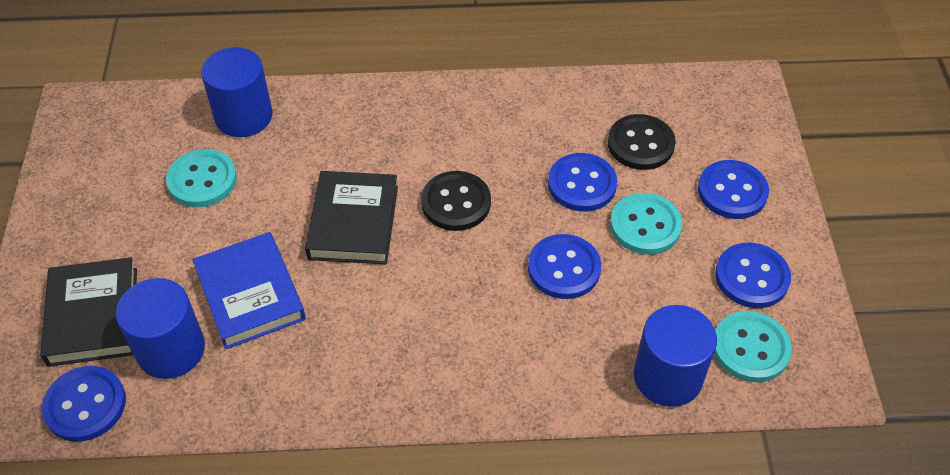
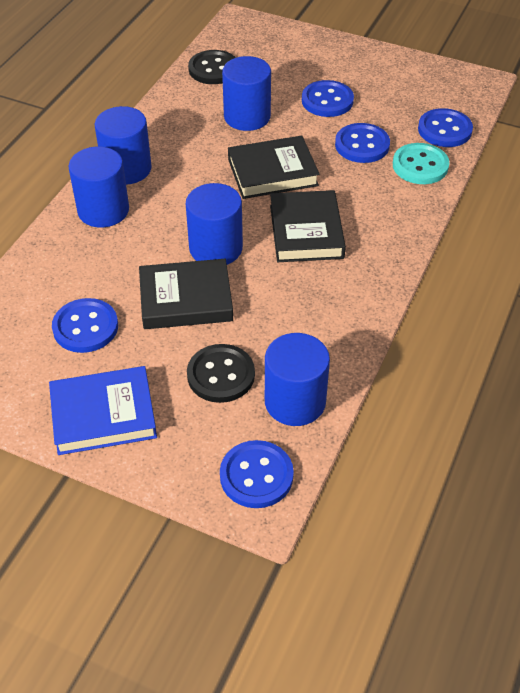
black book: [40,257,137,367] [305,171,398,264] = 2 -> [139,259,233,329] [228,136,320,199] [270,190,346,262] = 3
blue cylinder: [116,278,205,379] [201,47,273,137] [634,305,717,407] = 3 -> [68,147,129,227] [95,106,152,185] [186,183,243,265] [222,56,271,131] [265,333,330,426] = 5
turquoise button: [166,149,237,207] [610,193,682,255] [714,311,792,382] = 3 -> [393,143,449,184] = 1

